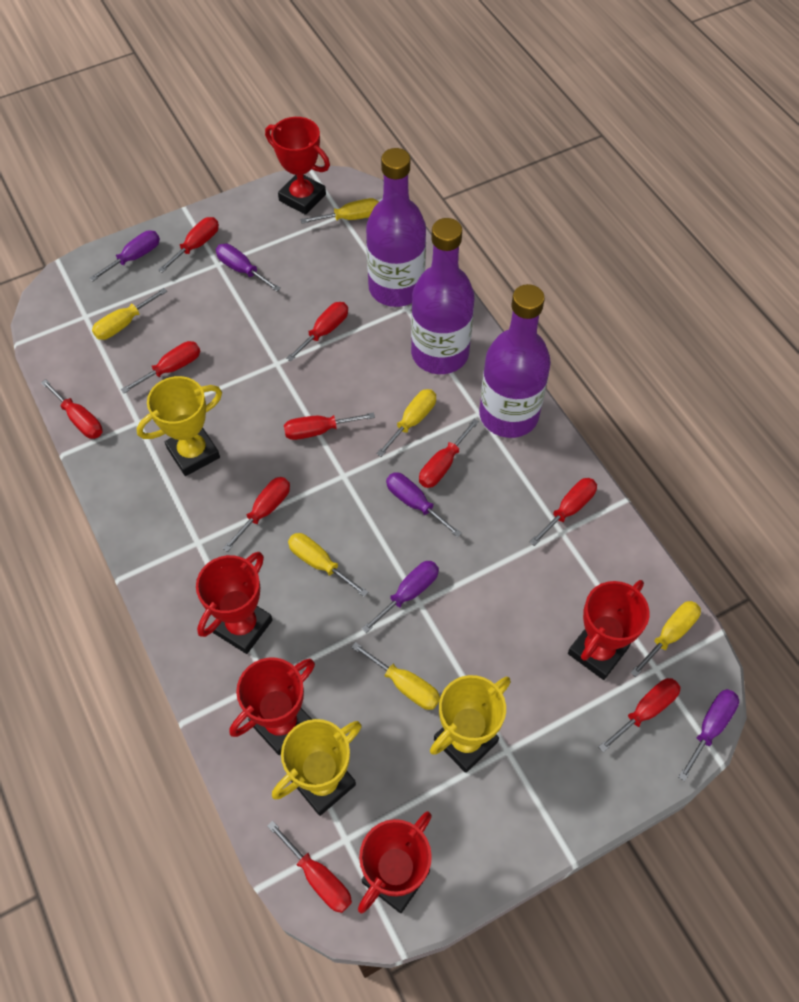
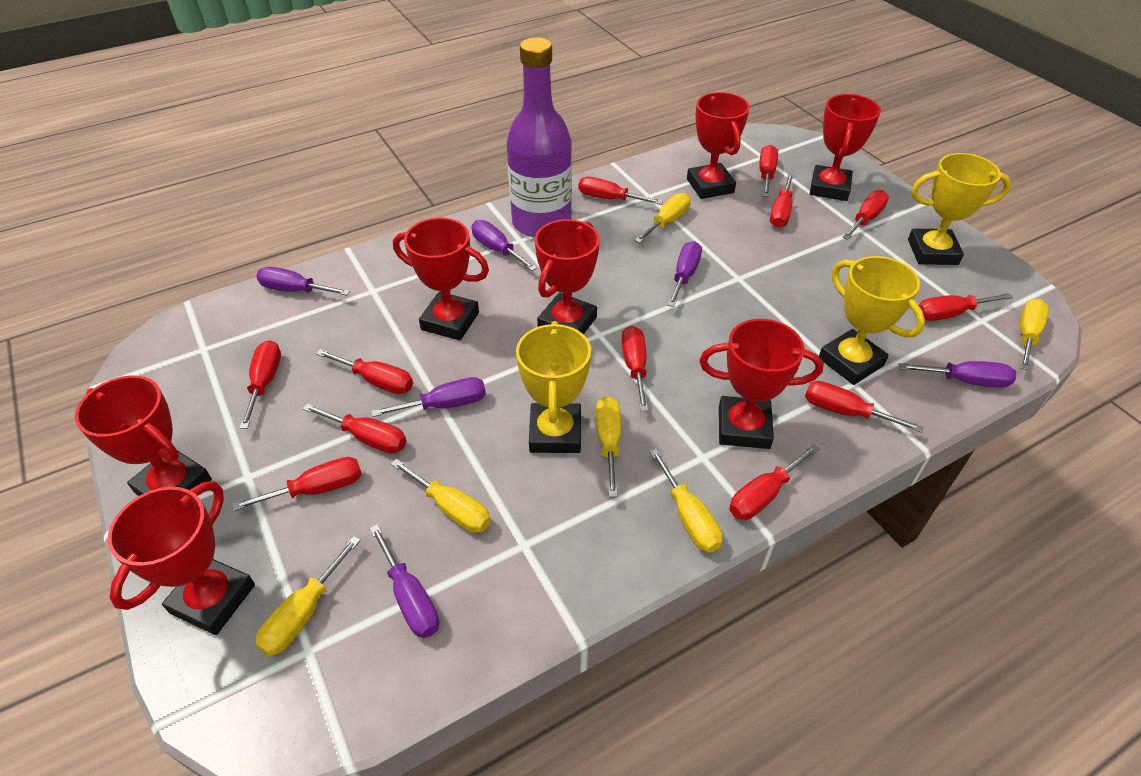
purple bottle: [366,148,426,307] [411,218,475,374] [479,284,551,438] = 3 -> [507,37,572,238] = 1
purple screwdriver: [89,230,160,281] [216,244,281,292] [362,561,439,633] [386,473,462,538] [678,689,739,781] = 5 -> [256,267,350,296] [370,524,439,638] [371,377,486,417] [471,220,537,271] [667,241,702,307] [899,361,1016,388] = 6
red screwdriver: [41,379,103,439] [121,341,200,393] [158,217,219,273] [223,477,290,552] [267,821,352,913] [284,412,375,440] [286,302,348,362] [419,419,479,488] [530,478,597,546] [599,678,681,752] = 10 -> [232,457,362,511] [239,340,281,429] [302,404,407,453] [316,349,413,394] [578,177,663,205] [622,326,649,411] [729,444,819,520] [759,145,778,197] [770,174,794,228] [805,381,924,433] [842,190,889,240] [919,293,1013,321] = 12
red trophy: [196,552,272,654] [229,658,315,755] [265,117,330,215] [358,812,432,913] [568,580,649,680] = 5 -> [75,376,212,496] [108,481,255,635] [393,218,489,340] [535,219,600,334] [687,92,750,199] [699,319,824,449] [810,94,881,201] = 7

